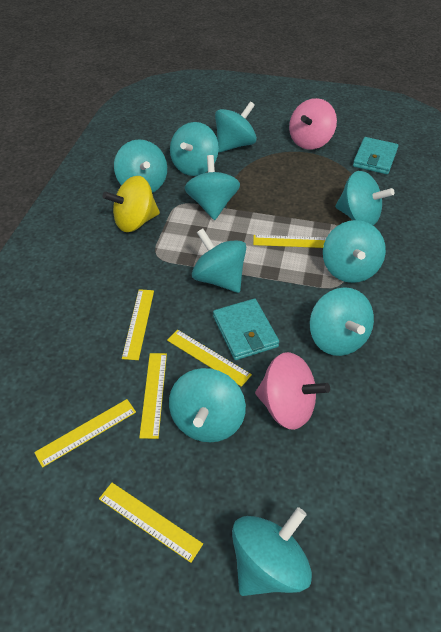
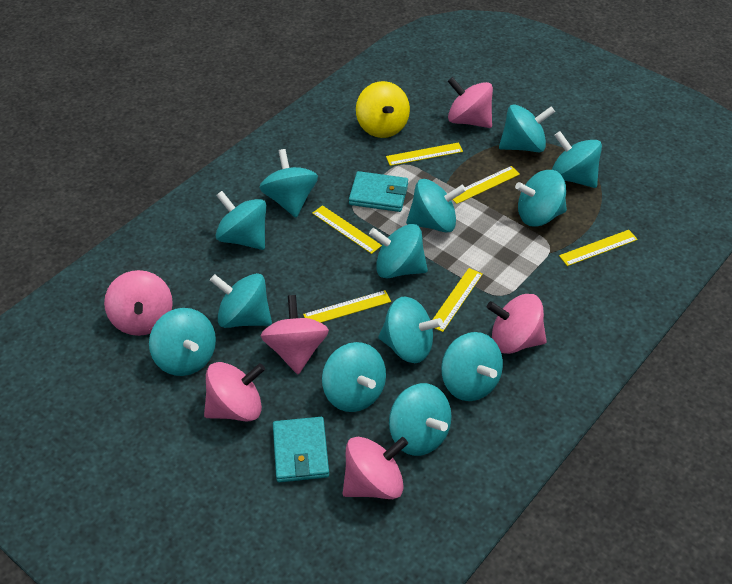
pink spinning top: [255,352,330,430] [289,98,337,150] = 2 -> [104,270,173,336] [204,362,265,421] [261,295,329,374] [343,437,408,499] [448,77,493,128] [487,294,547,354] = 6
turquoise spinning top: [114,139,167,193] [169,368,246,442] [170,122,219,176] [185,155,240,220] [192,228,246,293] [215,102,257,152] [232,507,312,596] [310,287,374,356] [323,220,386,283] [335,171,394,225] = 10 -> [149,308,216,376] [210,273,272,328] [215,191,266,250] [259,149,318,218] [322,342,386,412] [369,224,428,278] [378,296,443,363] [389,383,452,456] [406,179,466,233] [441,332,503,401] [499,104,555,152] [515,170,567,227] [552,131,602,188] = 13

